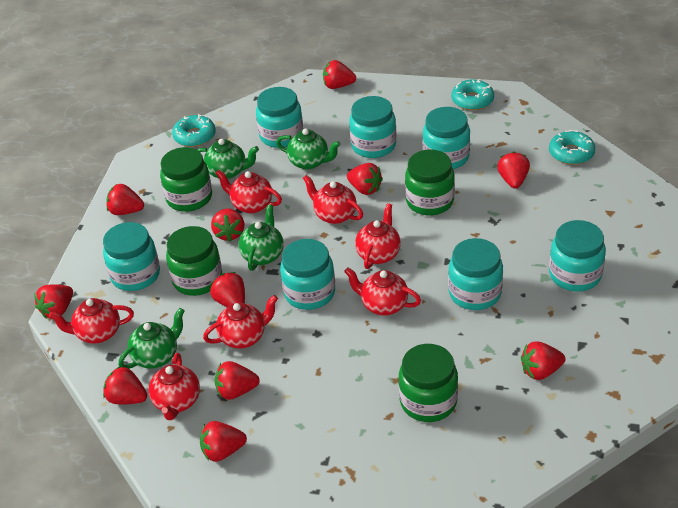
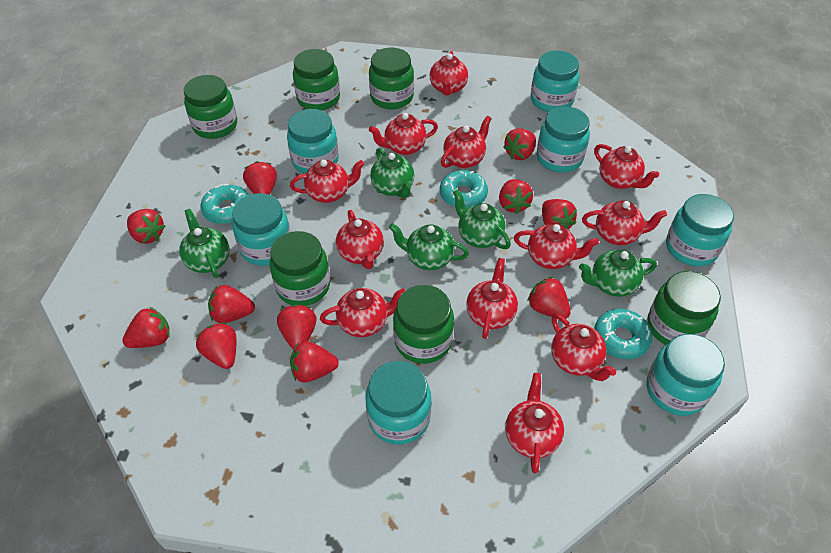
green jar: [160,147,212,212] [166,226,222,296] [399,344,458,422] [405,149,455,215] = 4 -> [184,75,237,139] [270,231,330,306] [293,49,340,111] [369,48,414,109] [393,285,454,364] [648,271,721,345] = 6
green teapot: [119,308,185,369] [196,138,259,179] [239,204,284,271] [276,128,341,170] = 4 -> [179,209,229,278] [370,148,415,198] [389,223,469,270] [453,189,511,249] [579,250,657,297] = 5
red teapot: [49,298,134,344] [149,353,200,420] [203,295,278,349] [215,169,282,214] [303,175,363,224] [344,267,421,315] [355,203,401,269] = 7 -> [290,160,364,203] [320,288,406,337] [336,210,384,269] [369,113,438,155] [430,51,468,96] [441,115,492,168] [466,258,518,339] [505,373,564,473] [514,223,599,269] [551,314,616,381] [582,201,667,245] [594,144,659,189] = 12

